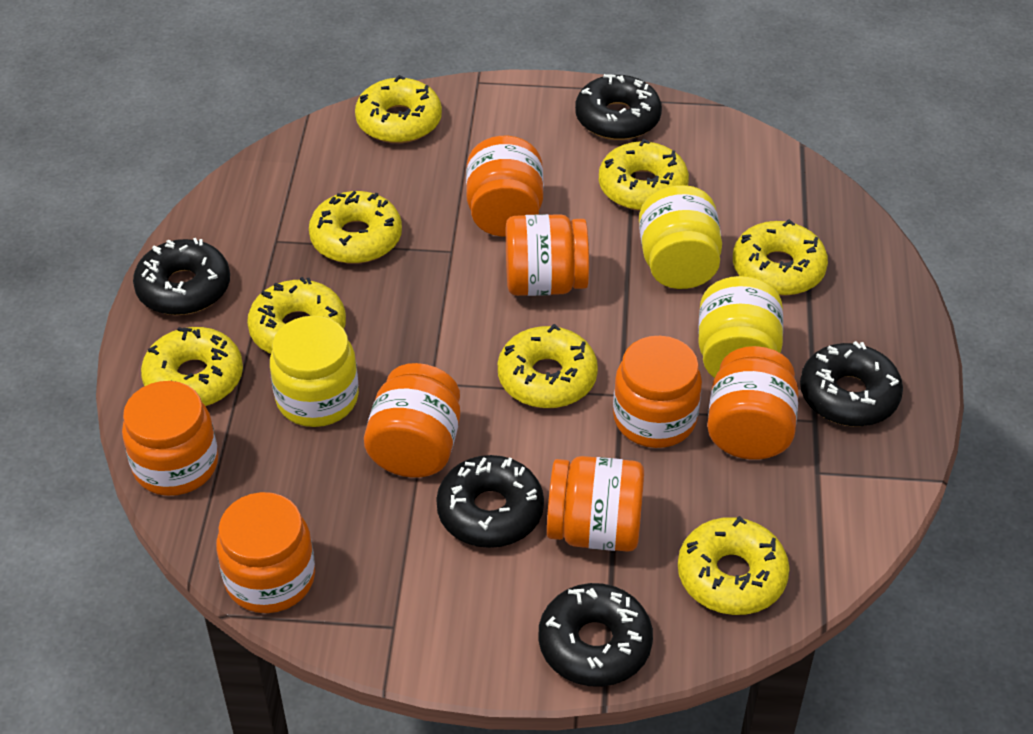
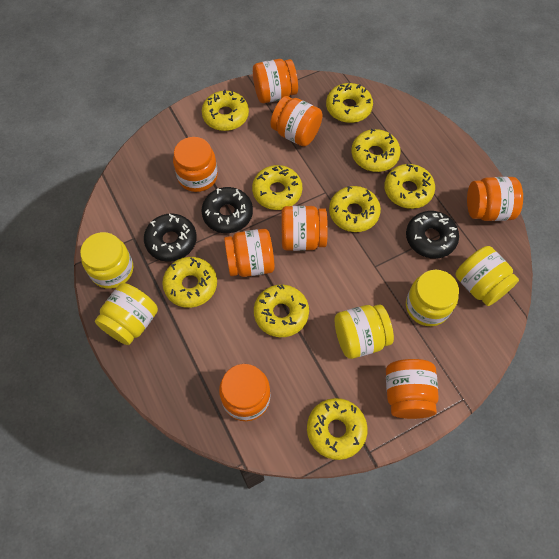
black donut: [133,238,230,315] [436,455,544,548] [538,583,653,687] [575,74,662,140] [800,341,903,427] = 5 -> [144,213,197,262] [201,187,253,233] [406,211,459,259] = 3
yellow donut: [141,327,243,406] [247,277,346,354] [309,191,402,264] [355,75,442,143] [498,324,598,408] [599,139,689,211] [678,516,790,615] [733,219,828,296] = 8 -> [162,257,217,308] [202,90,249,131] [252,165,302,210] [254,285,309,337] [307,398,367,460] [326,83,373,123] [329,186,381,232] [352,128,401,172] [384,164,435,209] = 9
yellow jar: [270,316,359,427] [639,185,722,289] [698,276,783,378] = 3 -> [80,232,133,289] [95,283,158,345] [334,304,394,359] [406,270,459,326] [455,246,519,306] = 5

